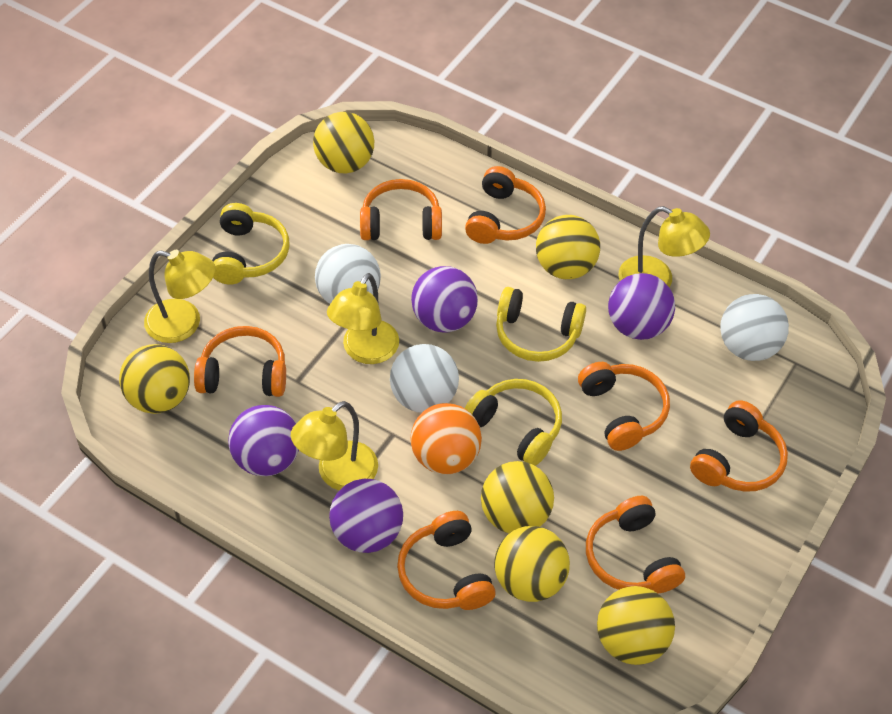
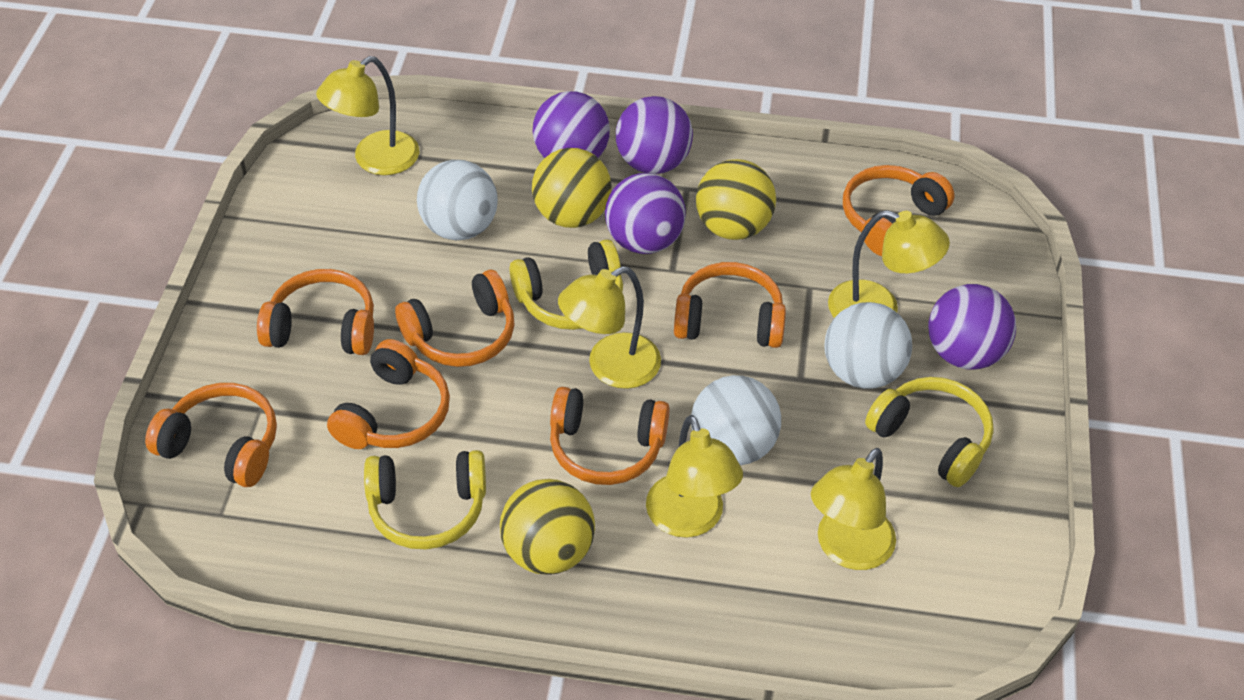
orange ball: [411,403,482,475] = 1 -> none = 0
yellow ball: [119,344,190,414] [313,112,374,173] [481,461,554,534] [494,526,570,602] [536,215,600,279] [597,586,675,665] = 6 -> [500,479,595,575] [532,148,612,228] [696,159,776,240] = 3
yellow lamp: [144,250,216,343] [291,401,378,490] [327,273,399,364] [618,206,710,287] = 4 -> [316,56,419,175] [558,266,661,389] [646,415,743,538] [811,448,896,570] [828,210,950,318] = 5

